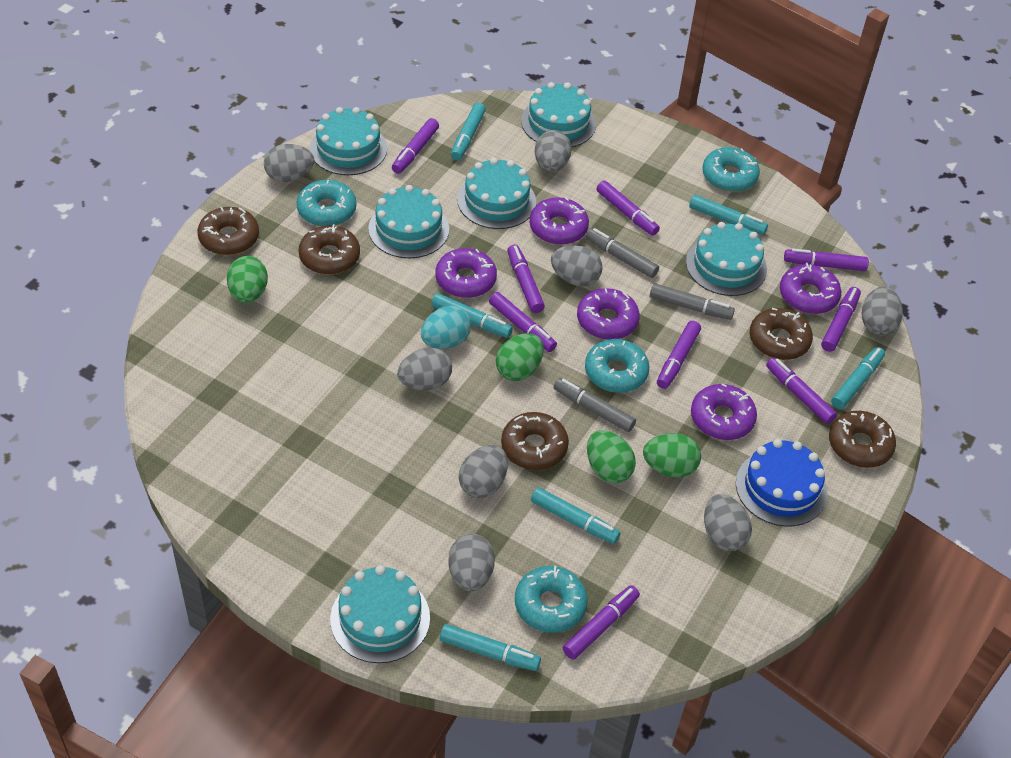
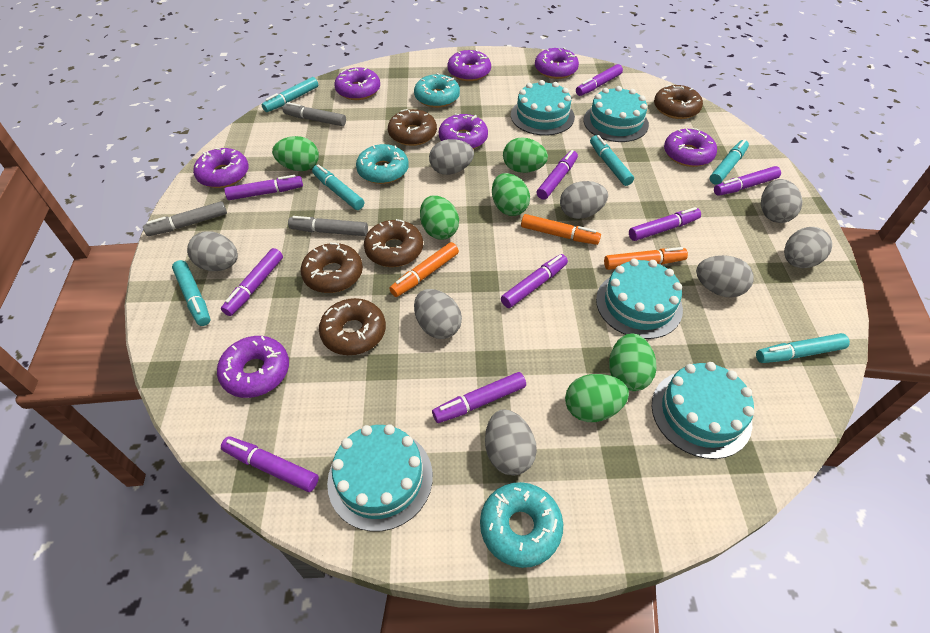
blue cake: [736,439,827,527] = 1 -> none = 0
green egg: [227,256,268,303] [496,333,544,381] [587,430,636,483] [643,433,701,477] = 4 -> [272,136,319,171] [420,195,459,239] [492,173,530,216] [503,137,548,173] [565,374,629,422] [609,333,657,391] = 6
orange marker: none = 0 -> [389,242,459,297] [521,214,601,245] [604,247,688,270] = 3
purple donut: [435,248,497,298] [530,197,589,245] [577,288,640,340] [691,383,757,440] [780,263,841,314] = 5 -> [193,148,249,188] [217,336,289,398] [334,67,380,100] [439,114,488,149] [447,50,491,81] [535,48,579,79] [664,128,717,167] = 7
turquoise cake: [310,107,387,175] [330,565,430,663] [368,185,449,258] [457,158,536,229] [521,82,596,147] [686,222,767,296] = 6 -> [327,424,433,532] [511,80,575,136] [583,86,649,142] [596,259,683,339] [652,362,754,459] = 5
turquoise donut: [297,180,357,226] [515,566,588,633] [585,339,649,393] [702,147,760,192] = 4 -> [356,144,409,184] [414,73,460,108] [480,482,563,568] = 3
turquoise egg: [421,306,471,349] = 1 -> none = 0

